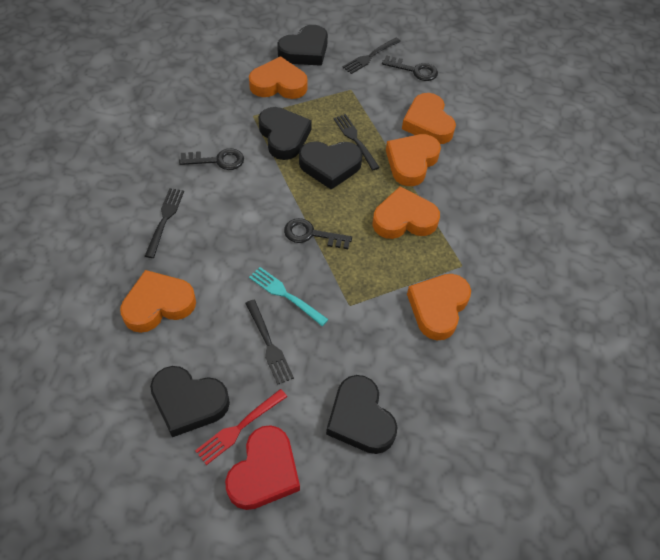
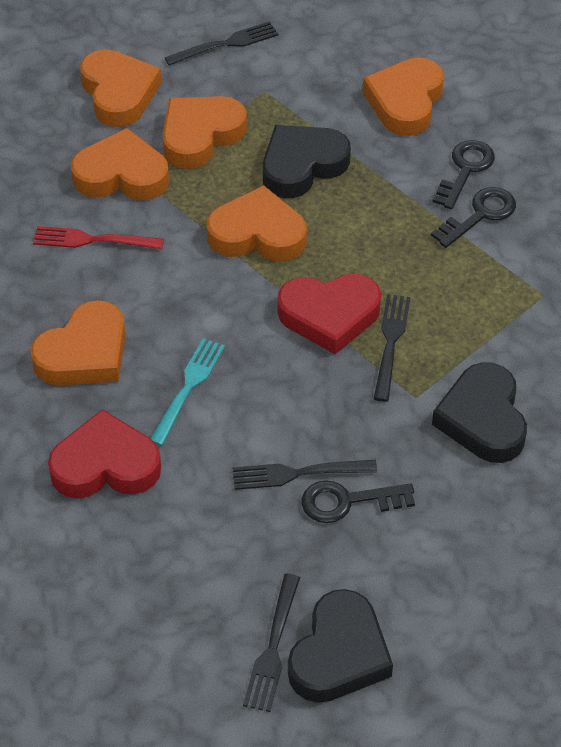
black heart: [150,366,230,437] [258,107,312,160] [277,25,328,66] [299,141,363,190] [326,375,397,454] = 5 -> [263,125,351,198] [288,589,393,703] [432,362,527,463] = 3
red heart: [225,425,300,510] = 1 -> [48,409,161,498] [278,273,381,354] = 2

